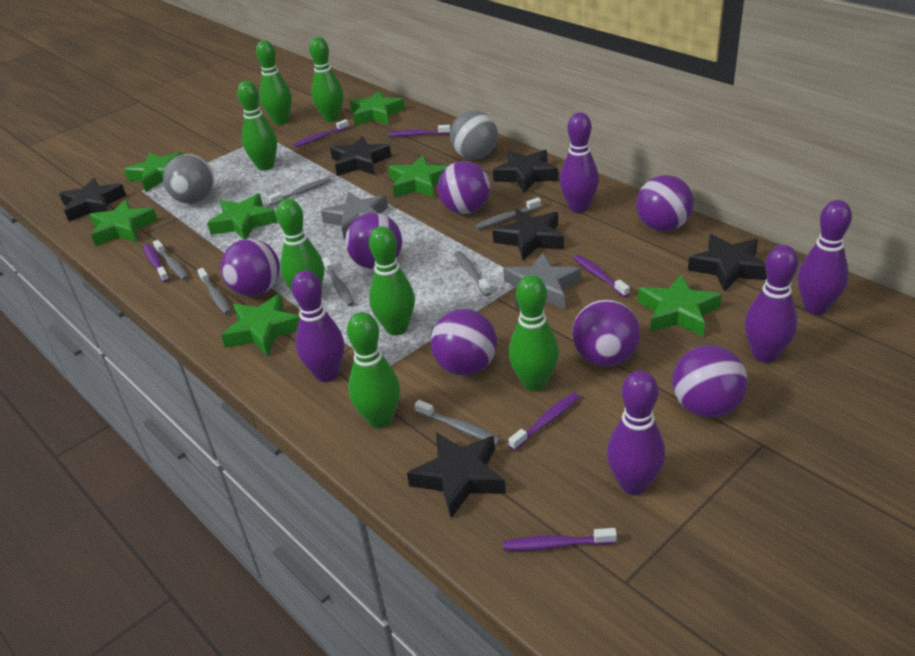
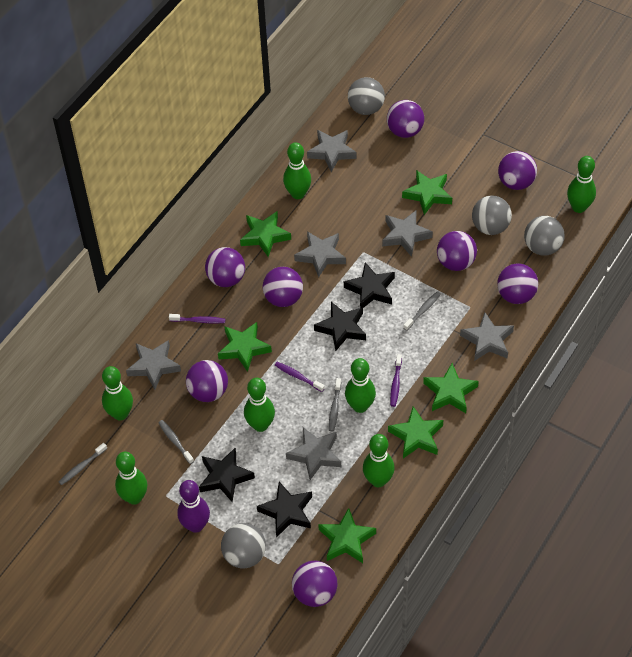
black star: [59,178,126,222] [330,136,391,176] [407,432,506,518] [493,150,558,193] [493,209,564,261] [688,234,767,292] = 6 -> [199,448,255,502] [257,482,312,538] [314,302,366,351] [344,262,395,308] = 4
green star: [89,199,158,246] [124,152,183,192] [207,193,277,239] [221,294,300,356] [349,90,405,125] [388,155,448,198] [638,274,722,336] = 7 -> [218,322,272,372] [240,212,291,257] [318,508,376,563] [388,406,443,458] [402,170,452,215] [423,363,479,413] = 6
grey ball: [163,154,214,204] [450,110,498,159] = 2 -> [221,523,266,569] [348,77,385,115] [472,195,512,235] [524,216,565,256] = 4
grey star: [321,192,388,239] [503,253,581,309] = 2 -> [126,340,181,390] [286,427,341,480] [294,231,346,278] [307,130,357,172] [382,211,433,257] [460,312,514,361] = 6
grey toothbrush: [153,240,189,280] [197,268,231,315] [268,177,331,205] [322,257,355,306] [414,400,501,445] [455,251,491,296] [475,197,541,229] = 7 -> [59,443,107,485] [158,420,194,464] [329,378,341,431] [403,291,441,331] = 4
purple ball: [221,239,280,296] [345,213,402,269] [431,309,497,376] [438,161,490,214] [572,300,640,367] [636,175,694,232] [672,345,748,418] = 7 -> [186,360,228,402] [205,247,245,287] [263,267,303,307] [292,561,338,607] [387,100,424,138] [437,231,477,271] [497,263,538,304] [498,151,537,190] = 8
purple bowling pin: [291,270,344,382] [560,112,599,213] [607,370,665,495] [745,245,798,363] [798,200,852,315] = 5 -> [177,480,210,533] = 1
purple toothbrush: [143,244,169,282] [293,119,349,147] [389,125,451,136] [503,528,617,551] [509,392,580,451] [573,255,630,297] = 6 -> [169,314,225,324] [275,362,325,392] [390,354,402,407] = 3

